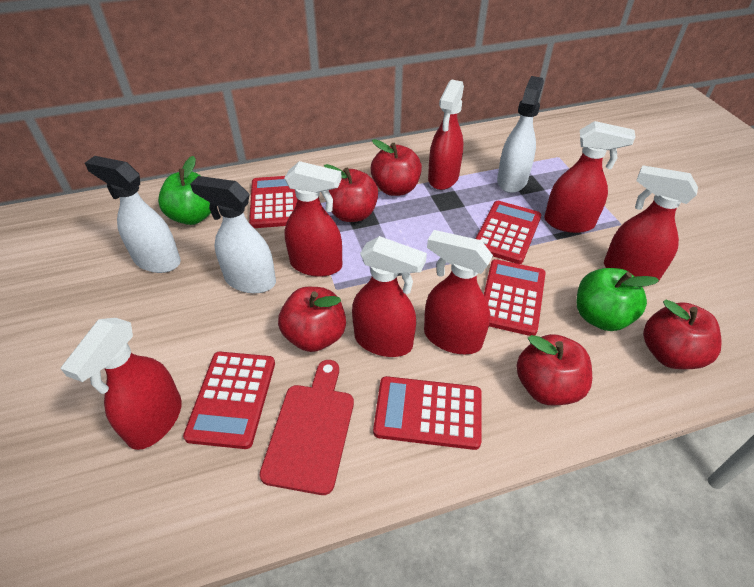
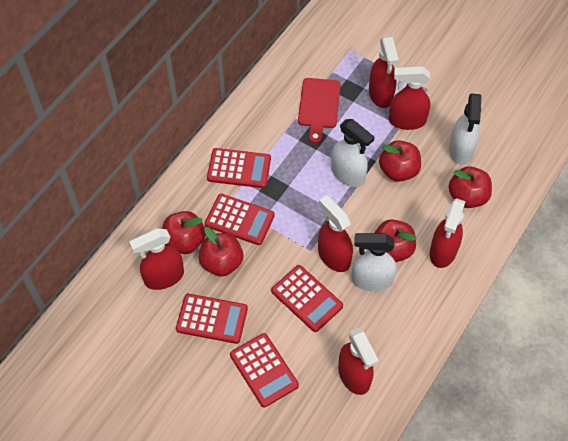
green apple: [158,156,211,225] [577,268,659,331] = 2 -> none = 0
red spray bottle: [60,318,182,450] [284,161,342,277] [352,236,427,357] [424,230,493,354] [428,79,464,190] [544,121,636,233] [604,165,698,282] = 7 -> [129,228,184,290] [318,195,353,272] [338,327,379,395] [369,36,399,108] [389,66,431,130] [430,198,466,268] = 6

